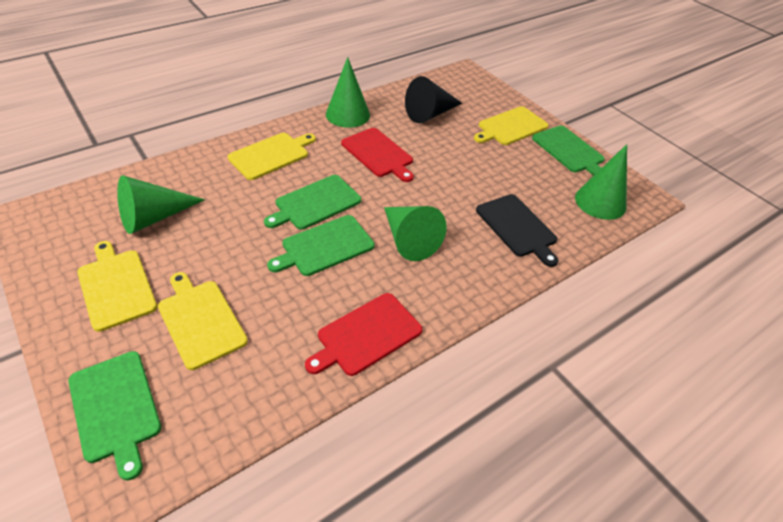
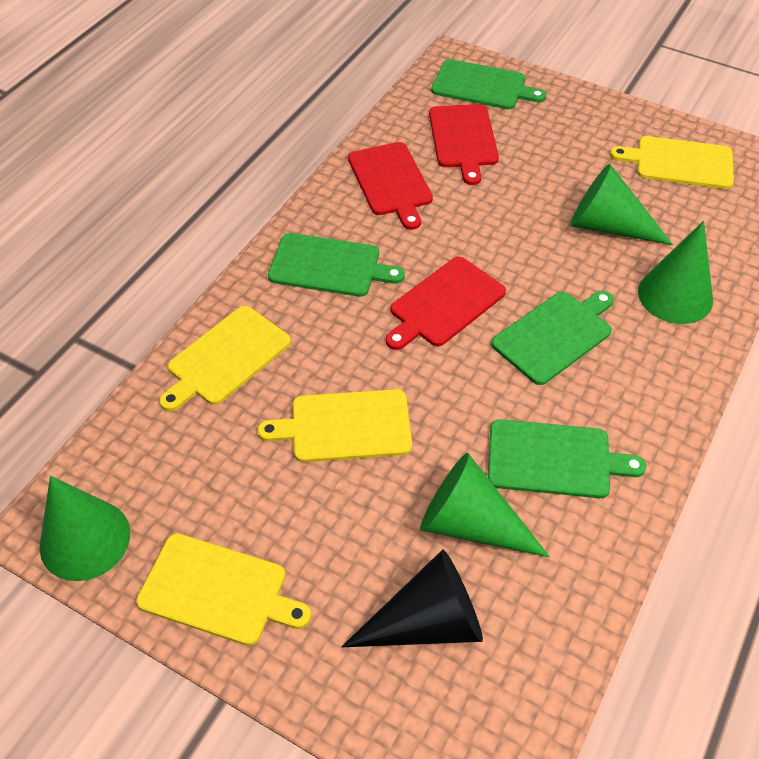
black cutting board: [476,194,559,267] = 1 -> none = 0
red cutting board: [305,293,423,376] [341,128,414,182] = 2 -> [348,142,433,230] [386,257,506,350] [429,104,499,185] = 3

